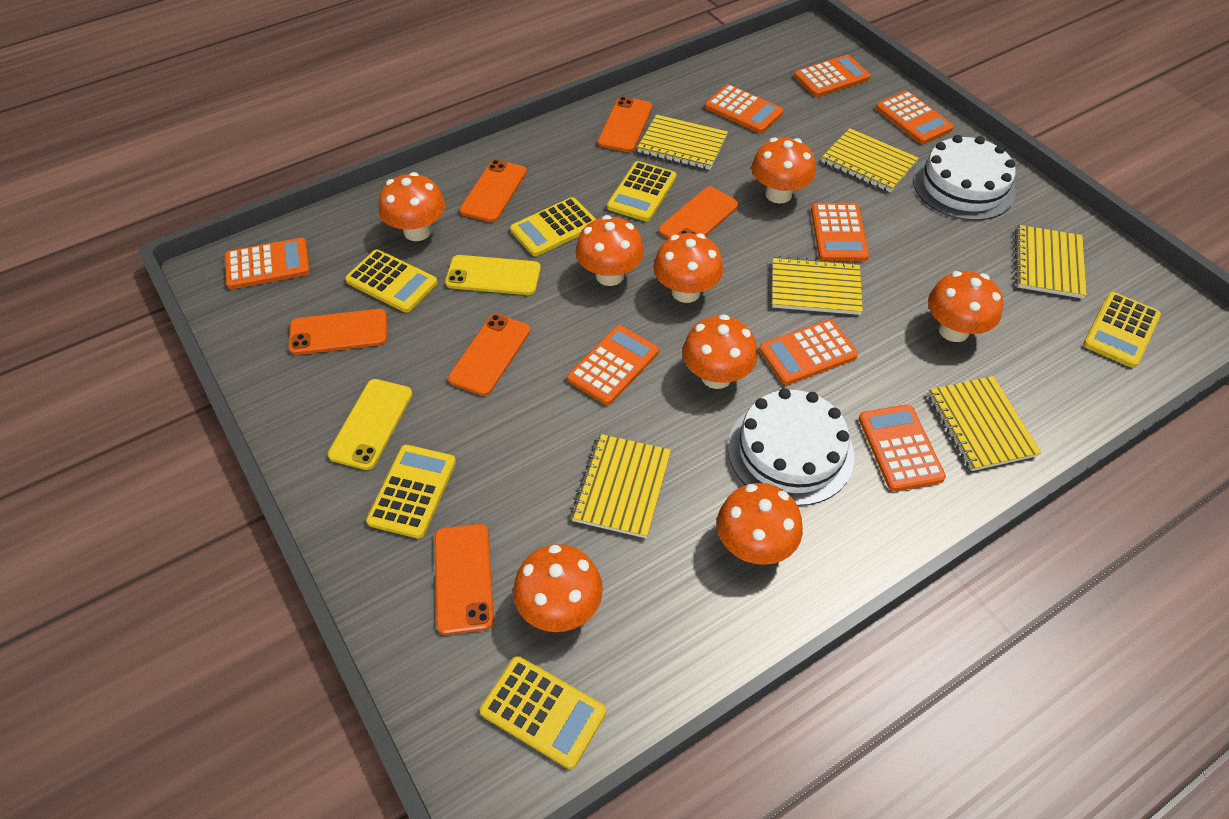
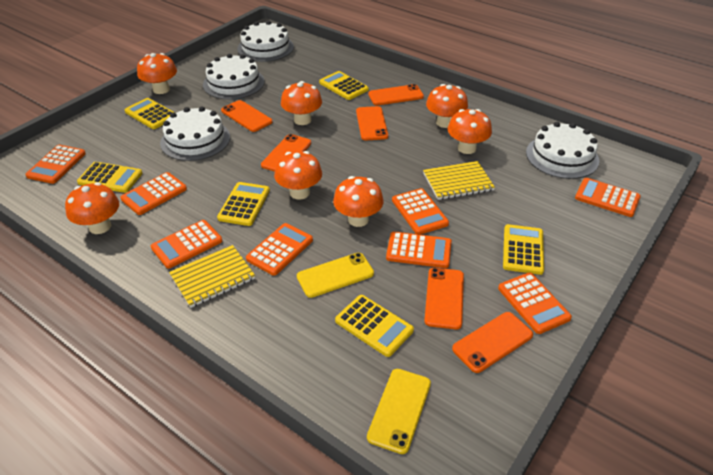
orange mushroom: [379,172,445,241] [513,544,603,632] [575,215,644,286] [654,233,723,303] [682,314,758,389] [717,483,803,565] [751,137,815,204] [928,271,1003,342] = 8 -> [65,182,119,234] [137,53,177,94] [274,151,322,200] [281,81,322,125] [333,176,384,227] [426,84,468,128] [448,109,492,154] = 7
white cake: [728,388,854,506] [913,135,1016,221] = 2 -> [160,106,230,161] [203,54,264,100] [237,21,294,62] [526,122,599,179] = 4
yellow notebook: [571,434,671,538] [637,115,728,170] [772,256,863,315] [821,128,919,192] [928,376,1041,471] [1015,225,1087,299] = 6 -> [169,245,255,308] [423,161,495,200] = 2

